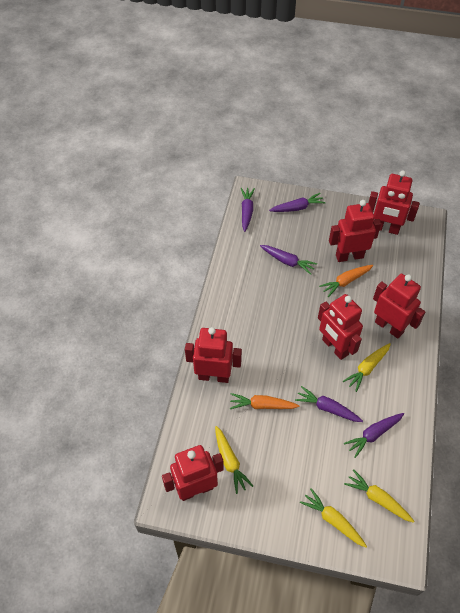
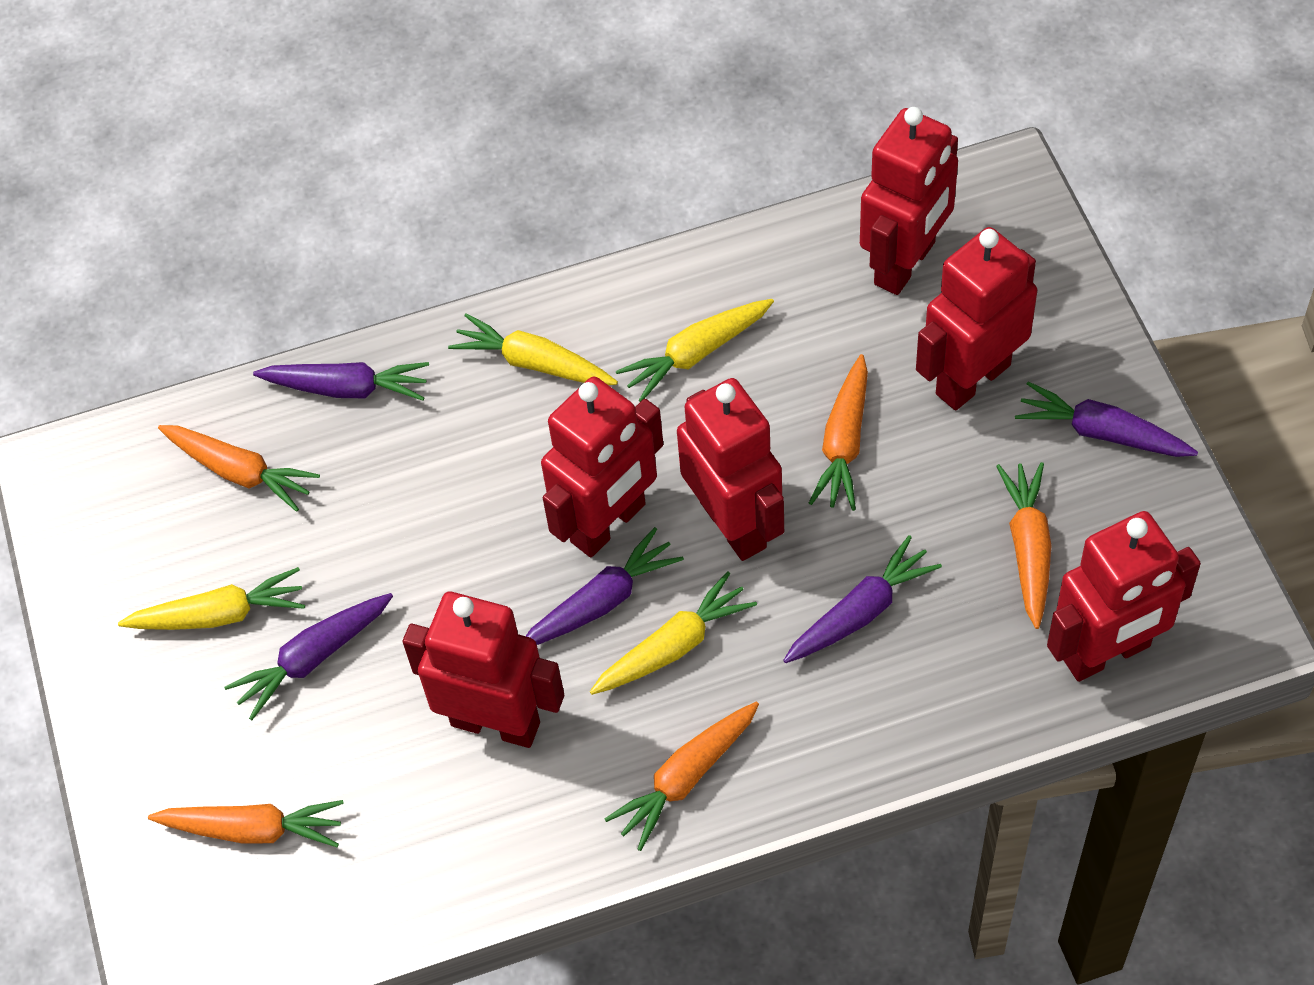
orange carrot: [230,393,300,409] [319,265,373,297] = 2 -> [148,800,344,847] [158,425,320,512] [604,702,759,851] [809,354,868,511] [996,462,1052,629] = 5

